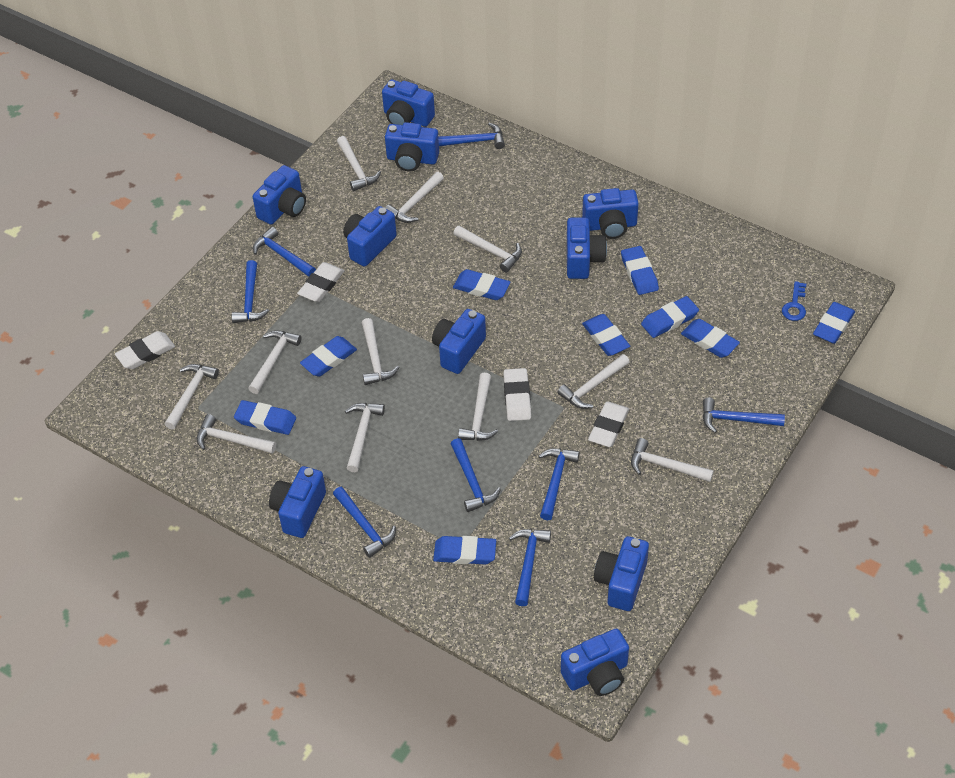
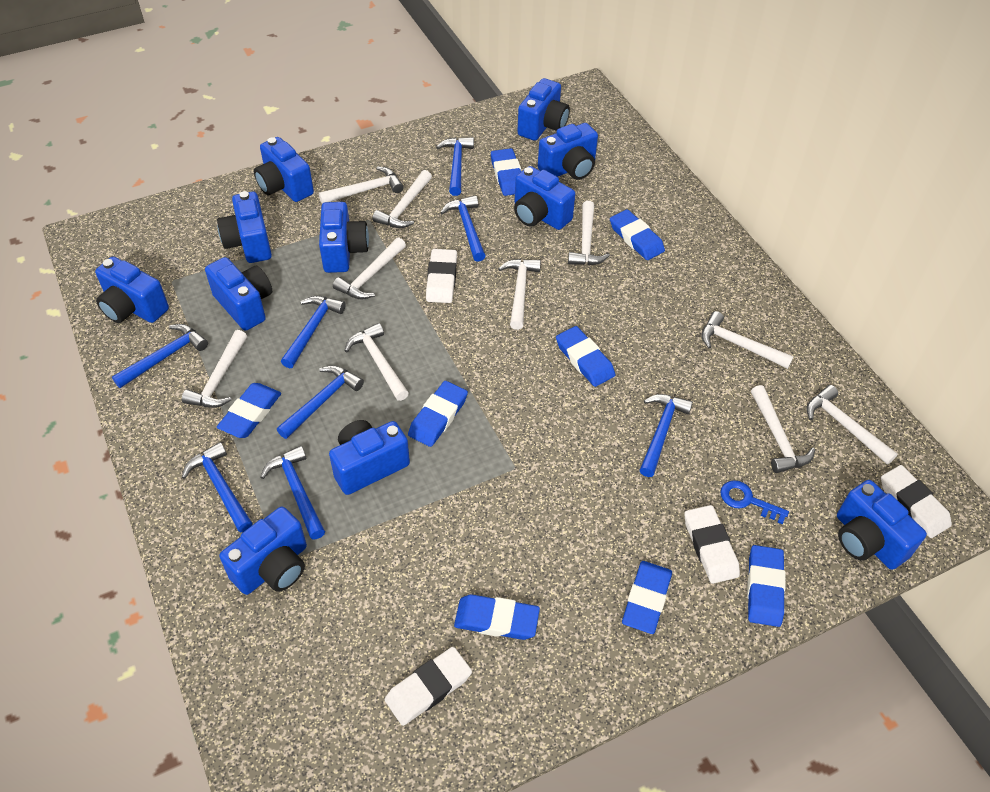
blue camera: [253,165,306,225] [269,466,326,538] [343,206,397,267] [382,80,435,127] [385,122,439,171] [432,309,486,374] [561,629,629,696] [567,218,607,279] [582,188,639,239] [594,536,649,611] = 10 -> [95,257,169,323] [205,257,272,331] [217,191,272,263] [219,507,307,595] [254,137,314,202] [319,202,369,273] [329,420,410,495] [514,166,575,230] [517,78,570,141] [538,123,598,180] [837,480,927,570] = 11
blue eraser: [234,400,296,435] [300,336,357,377] [433,536,496,564] [453,269,510,300] [582,314,630,356] [621,246,659,295] [641,296,699,338] [681,319,740,358] [813,302,855,344] = 9 -> [217,383,281,438] [408,381,468,447] [454,594,540,640] [491,148,522,196] [556,326,615,387] [610,209,665,260] [622,561,672,634] [747,545,786,627] = 8
white hammer: [165,364,219,430] [197,414,276,454] [248,330,302,394] [337,136,381,191] [345,403,385,472] [362,318,400,385] [385,172,444,223] [453,226,522,273] [458,373,498,441] [557,354,629,409] [631,438,714,482] = 11 -> [182,330,247,408] [319,166,404,204] [333,238,406,300] [344,323,409,401] [372,170,432,228] [498,259,541,330] [568,201,610,265] [701,311,794,369] [751,385,815,473] [807,385,898,465] = 10

